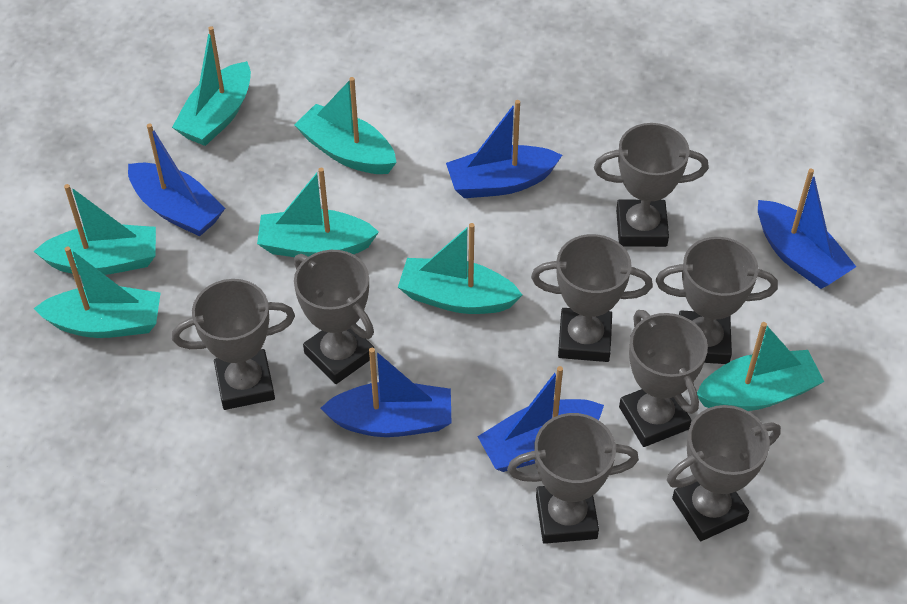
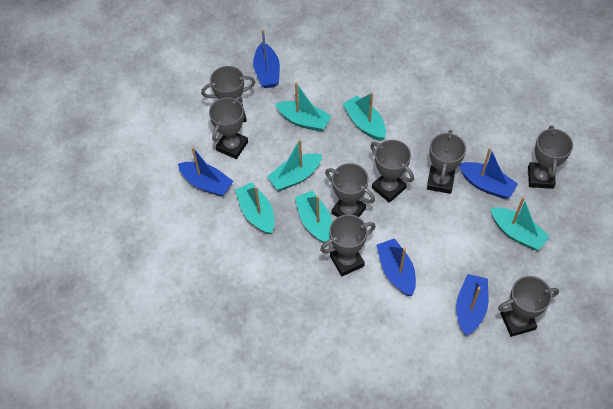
turquoise boat: [33,247,160,338] [34,184,156,275] [172,26,251,146] [257,168,379,257] [294,77,397,174] [398,223,522,314] [697,322,824,411] = 7 -> [235,182,274,235] [267,139,322,191] [276,83,331,132] [295,191,332,243] [343,92,386,141] [491,197,550,250] = 6

